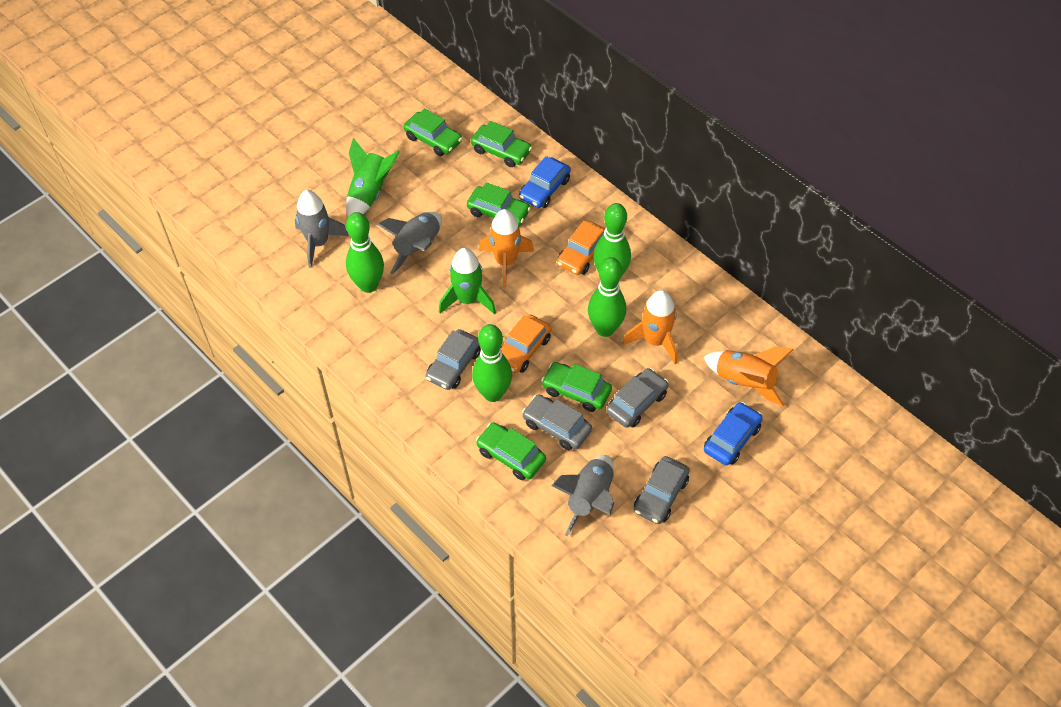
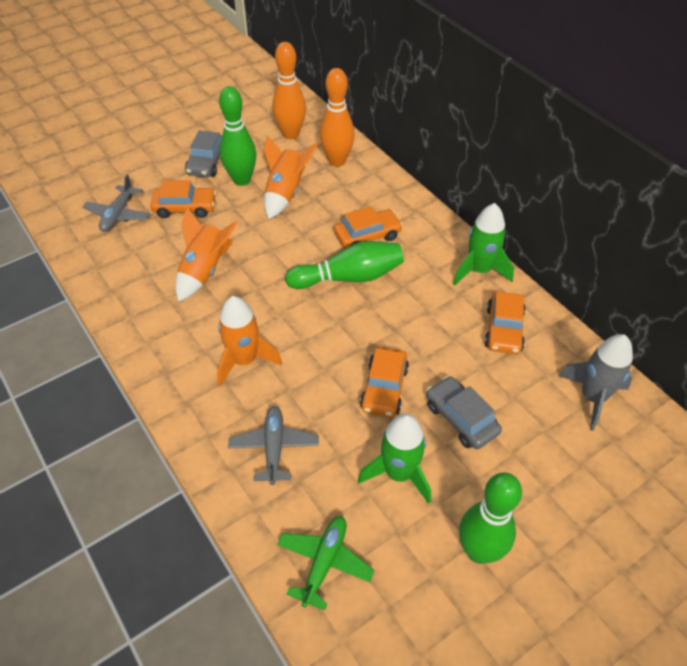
blue car: [519,156,571,208] [704,402,763,465] = 2 -> none = 0
green bowling pin: [346,212,384,293] [472,324,512,402] [588,257,626,337] [593,203,631,275] = 4 -> [219,86,256,186] [285,241,404,289] [459,472,522,564] = 3
green car: [404,109,462,156] [467,182,531,226] [471,121,532,167] [476,422,546,480] [541,362,612,412] = 5 -> none = 0
green plane: none = 0 -> [277,516,374,610] = 1
grey car: [426,329,481,390] [522,395,592,450] [606,368,669,428] [634,456,690,524] = 4 -> [185,130,222,177] [426,376,502,449] = 2
grey plane: none = 0 -> [83,174,150,232] [228,406,319,485] = 2
grey rocket: [295,190,349,268] [377,212,442,275] [551,455,614,536] = 3 -> [559,334,633,431] = 1
orange bowling pin: none = 0 -> [272,42,306,139] [319,68,355,167] = 2
orange car: [500,315,551,373] [557,221,606,275] = 2 -> [150,180,216,218] [334,206,403,248] [360,347,409,417] [484,291,526,354] = 4

